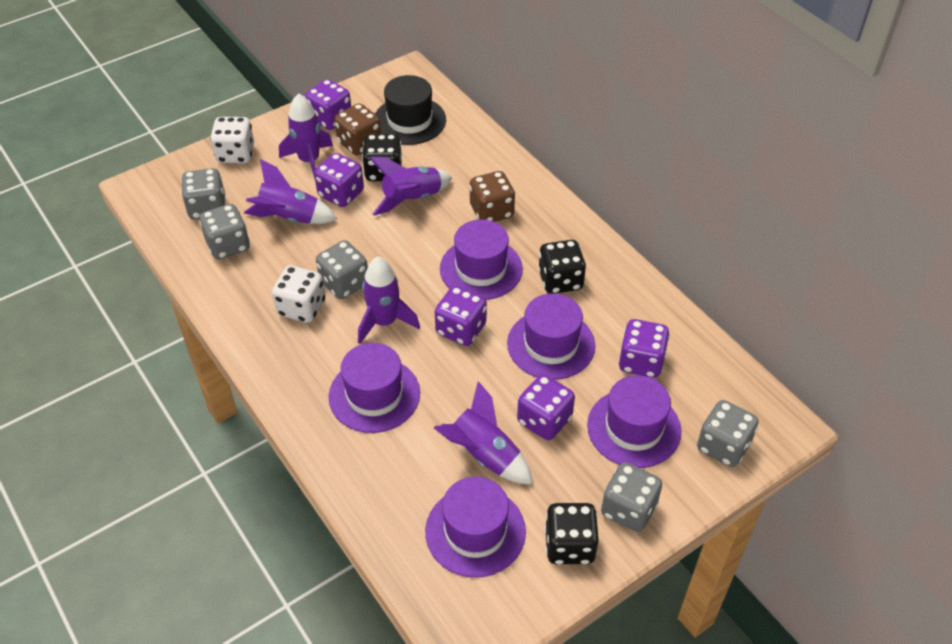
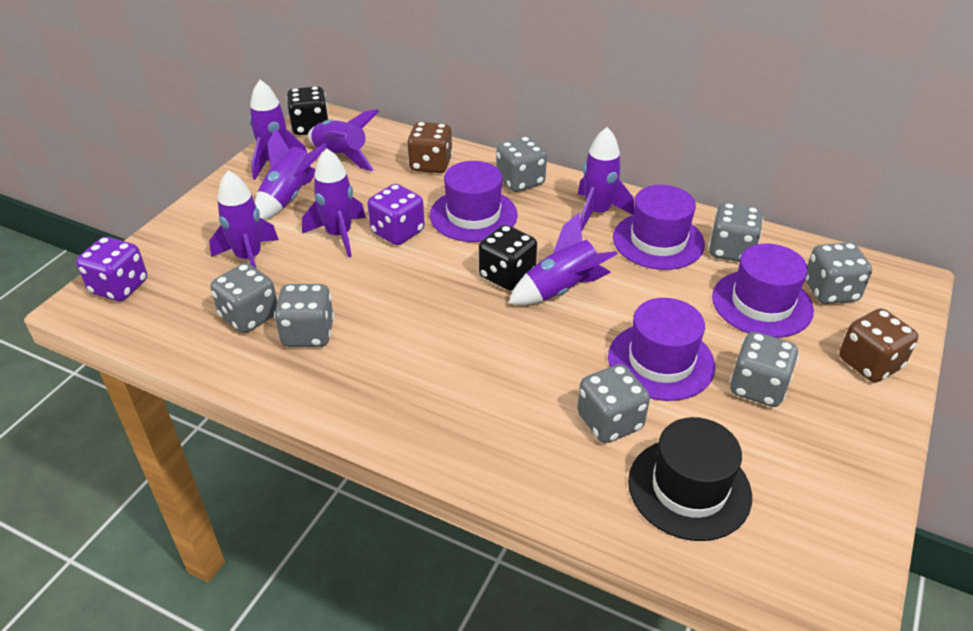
black dice: [362,134,402,181] [538,240,586,294] [545,503,599,564] = 3 -> [286,86,329,135] [479,225,537,291] = 2
grey dice: [181,168,226,219] [199,204,250,260] [316,240,368,299] [601,462,662,532] [697,400,758,467] = 5 -> [210,263,277,333] [274,284,334,347] [496,136,547,192] [577,364,650,443] [709,203,763,262] [730,332,799,407] [805,242,872,304] = 7
purple dice: [305,79,351,130] [314,153,364,207] [435,286,487,346] [517,374,575,440] [618,319,670,378] = 5 -> [76,237,147,301] [368,184,425,245] = 2
purple hat: [329,343,420,433] [425,477,526,578] [440,219,523,300] [507,293,595,380] [587,375,681,468] = 5 -> [430,161,517,242] [608,298,715,401] [613,185,705,270] [712,243,814,338] = 4
purple rocket: [244,159,337,224] [279,93,333,179] [358,257,420,344] [369,157,452,215] [434,381,533,484] = 5 -> [209,170,279,268] [249,80,307,180] [255,128,327,220] [302,148,366,258] [308,109,379,171] [508,212,617,305] [578,127,634,232] = 7
white dice: [210,117,254,163] [272,266,325,323] = 2 -> none = 0

